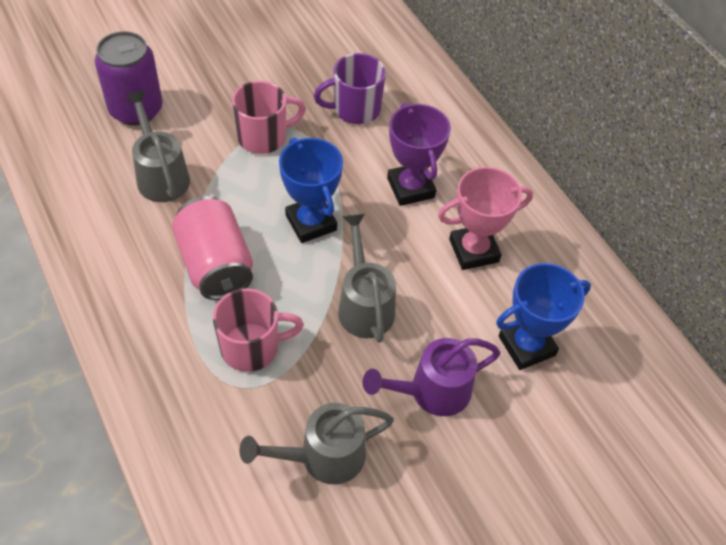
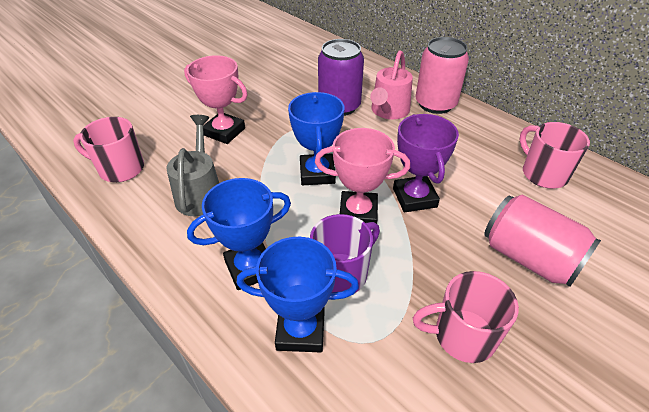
blue trophy: [279,137,343,243] [496,263,591,370] = 2 -> [187,178,291,290] [237,237,359,352] [288,92,344,185] = 3
grey watering can: [125,90,190,202] [239,403,394,484] [338,214,396,343] = 3 -> [166,115,219,216] = 1
pink can: [172,196,253,300] = 1 -> [415,37,469,114] [484,195,601,287] = 2
pink mug: [213,288,304,372] [232,81,306,154] = 2 -> [73,117,144,182] [413,271,519,363] [520,122,590,189] = 3
pink trophy: [438,167,533,270] = 1 -> [184,55,248,144] [315,128,410,224] = 2
pink watering can: none = 0 -> [370,50,413,119] = 1
purple watering can: [363,338,501,416] = 1 -> none = 0

